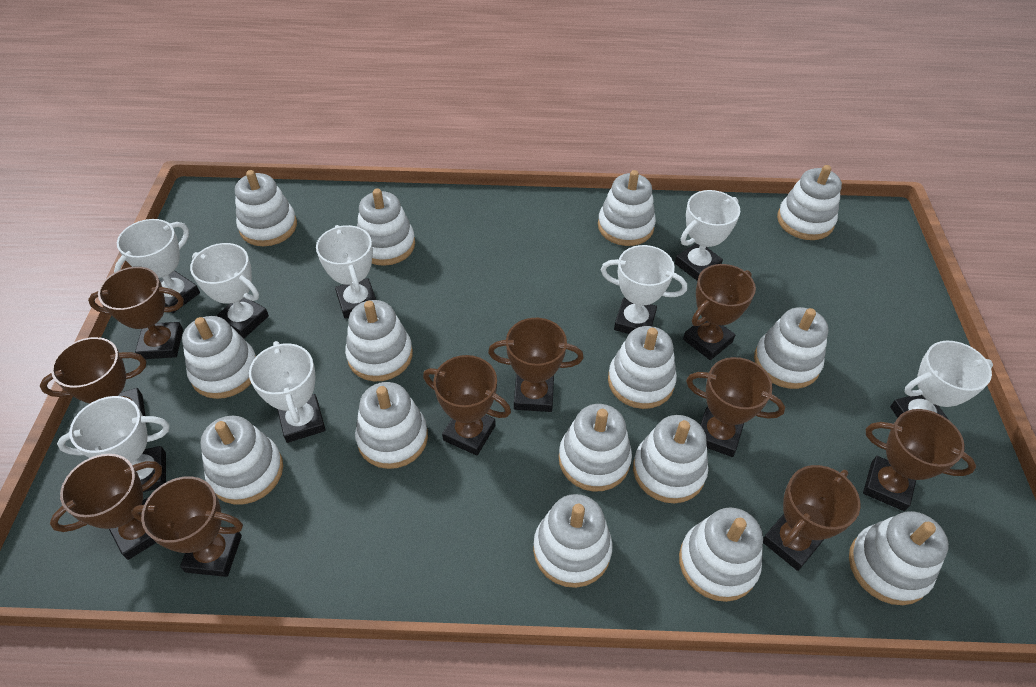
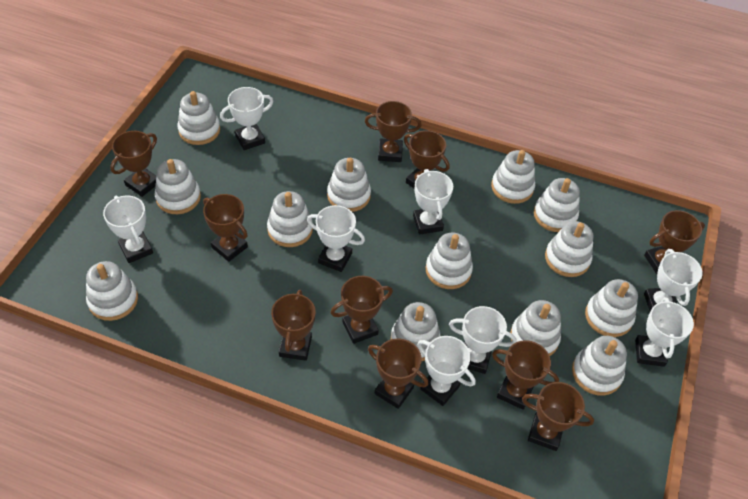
white stacking toy: [182,316,256,399] [200,416,283,505] [235,170,297,246] [345,300,413,381] [355,382,428,469] [357,189,415,266] [533,494,613,588] [559,404,632,492] [598,170,656,246] [608,326,677,409] [633,415,708,503] [679,508,763,602] [754,307,828,389] [777,165,842,240] [849,511,949,605] = 15 -> [86,261,138,321] [155,159,201,214] [177,91,220,145] [267,191,313,247] [327,158,371,212] [391,302,441,361] [426,232,473,289] [491,150,535,204] [510,300,561,356] [534,178,580,232] [545,221,593,277] [572,336,627,396] [585,279,638,337] = 13

